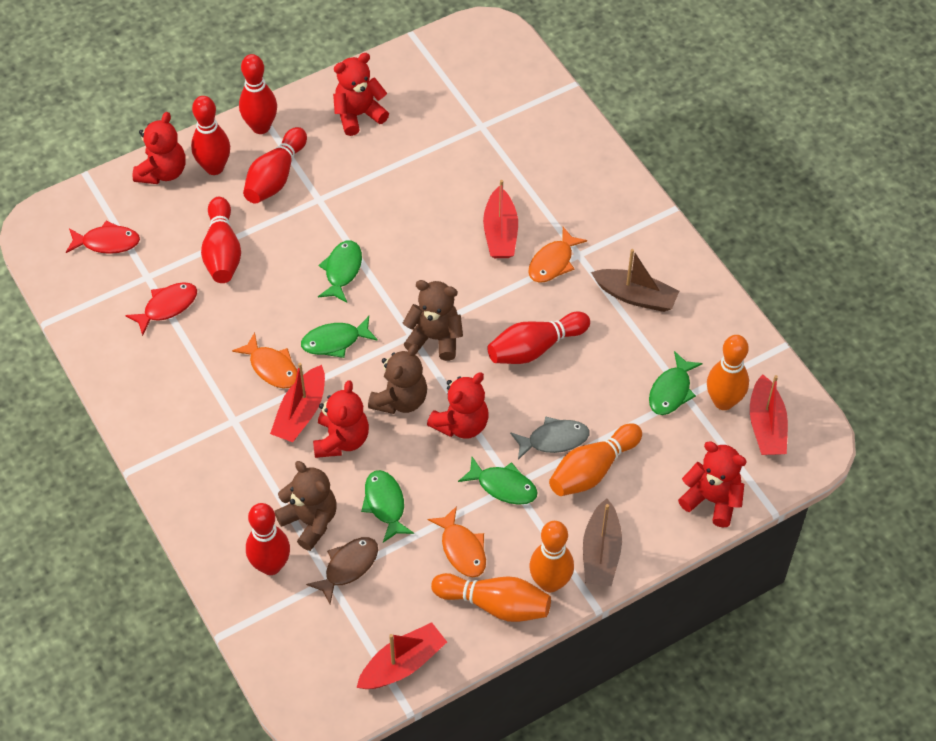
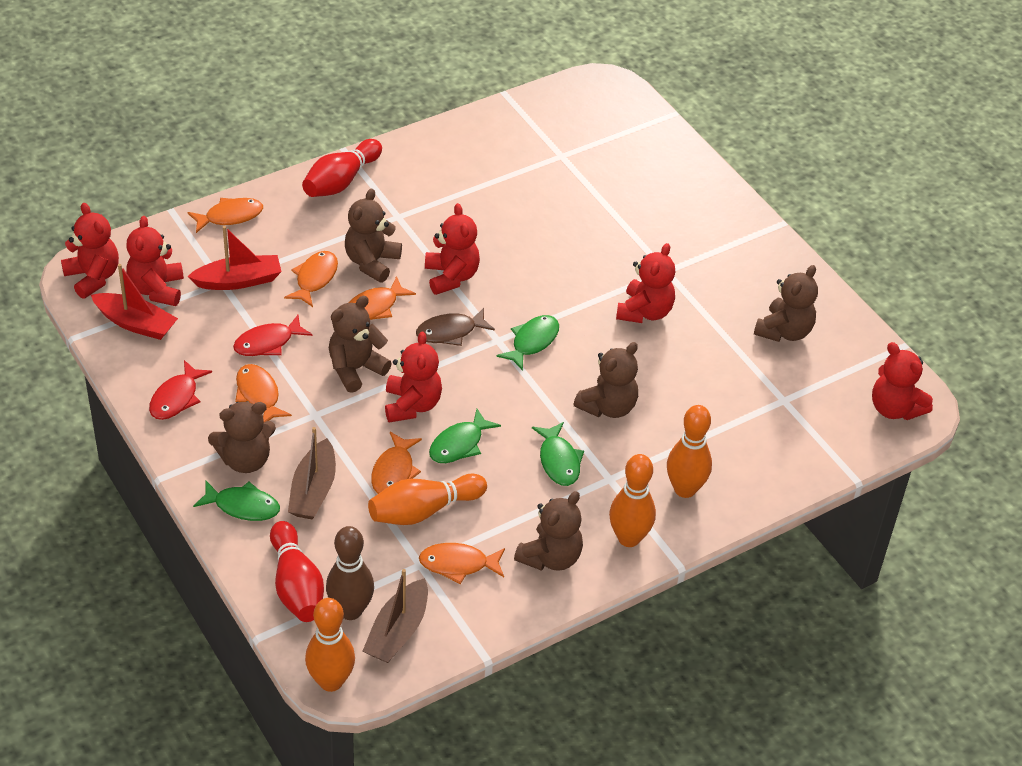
brown bowling pin: none = 0 -> [326,526,374,620] = 1
brown teddy bear: [274,461,337,551] [368,344,427,414] [403,280,463,361] = 3 -> [208,401,276,473] [329,296,392,393] [345,188,402,283] [514,491,583,571] [574,342,638,418] [754,265,818,342] = 6
green fish: [301,316,378,358] [318,240,362,303] [361,470,414,543] [458,457,538,505] [649,351,703,415] = 5 -> [193,481,280,521] [429,409,501,463] [496,315,559,371] [532,422,584,486] = 4
grey fish: [510,416,589,460] = 1 -> none = 0
orange fish: [232,333,297,388] [428,506,486,577] [528,227,587,283] = 3 -> [187,198,263,233] [235,364,292,422] [284,251,338,307] [348,276,416,320] [371,432,422,494] [419,543,505,584] = 6
red boat: [270,363,325,442] [356,622,447,689] [483,180,518,258] [750,374,788,455] = 4 -> [91,264,178,340] [187,226,282,290] = 2
red bowling pin: [191,96,230,175] [201,197,241,283] [239,54,277,134] [243,127,307,204] [246,503,290,575] [488,312,590,364] = 6 -> [270,521,324,622] [302,139,382,197] = 2
red teddy bear: [132,112,185,184] [313,380,369,458] [333,53,389,136] [427,372,489,439] [678,441,747,527] = 5 -> [61,203,119,299] [126,216,184,306] [385,331,442,423] [425,203,480,295] [616,243,675,323] [872,342,933,420] = 6

